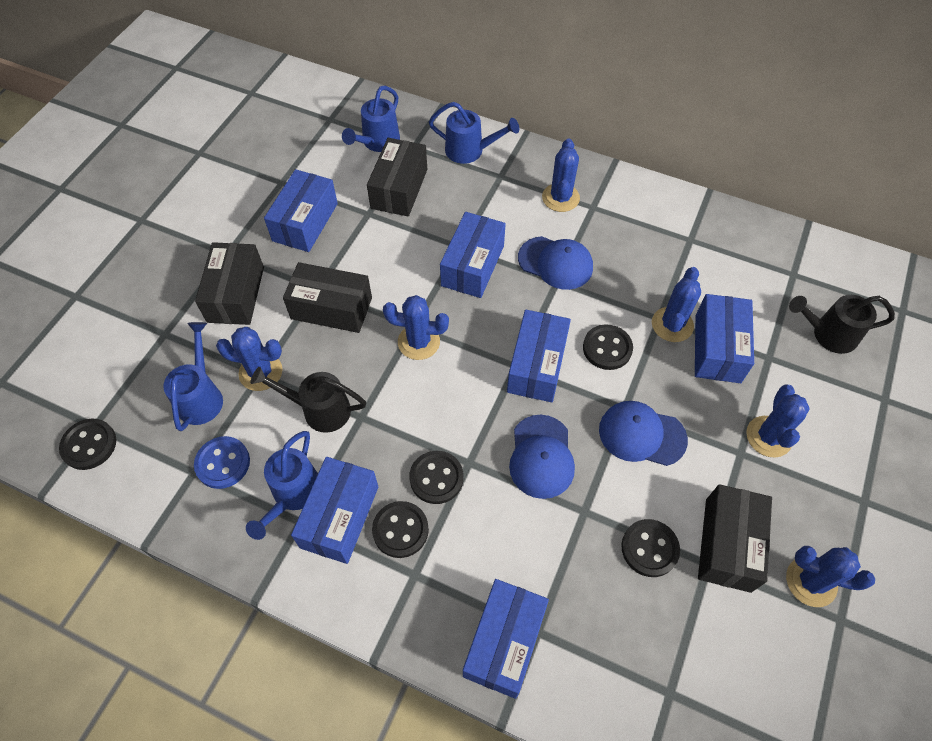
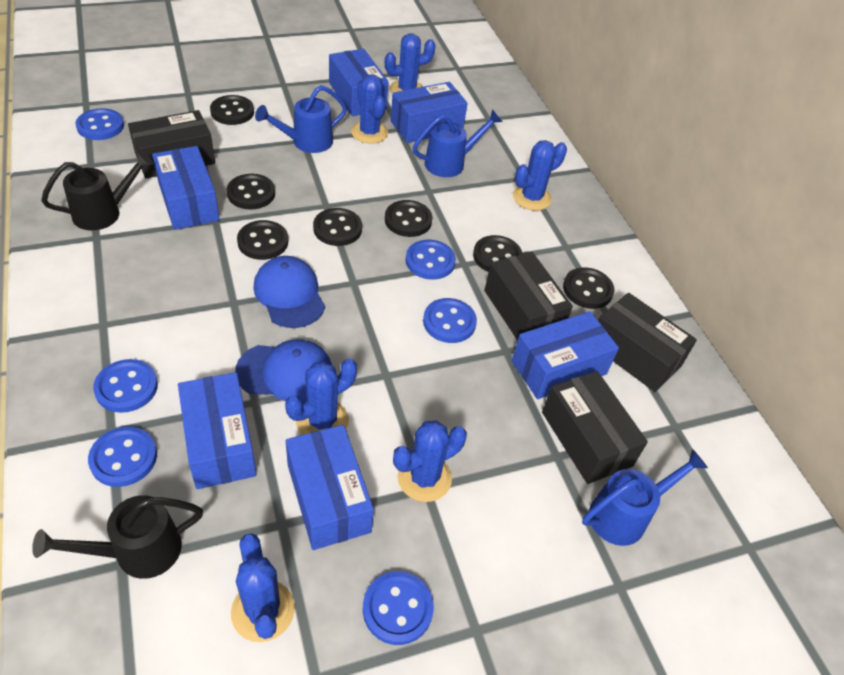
black button: [59,419,116,470] [372,501,429,558] [409,451,464,504] [583,324,633,370] [621,519,680,577] = 5 -> [210,95,254,125] [227,174,275,210] [237,220,288,260] [313,208,362,246] [385,200,432,237] [473,235,523,272] [563,267,614,309] = 7
blue button: [194,436,250,489] = 1 -> [76,108,124,140] [88,427,157,487] [93,359,158,413] [363,571,434,645] [406,240,456,280] [423,298,477,343] = 6
blue cap: [509,415,575,499] [518,236,593,290] [599,401,688,466] = 3 -> [235,339,332,402] [253,256,325,328] = 2
blue watering can: [163,322,223,431] [246,431,318,540] [342,85,400,152] [429,102,519,164] = 4 -> [255,85,347,153] [412,109,502,177] [582,449,708,546] = 3

